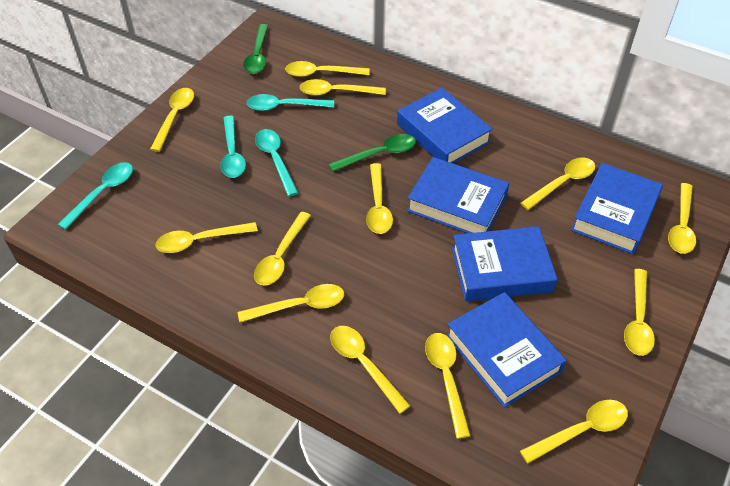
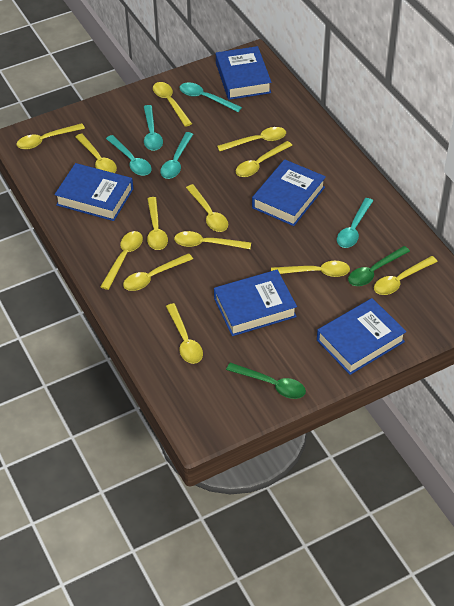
turquoise spoon: [58,162,133,230] [220,116,246,178] [246,94,334,111] [255,129,299,197] = 4 -> [106,135,152,176] [144,105,163,151] [160,132,193,179] [180,82,242,112] [337,198,373,248] = 5

